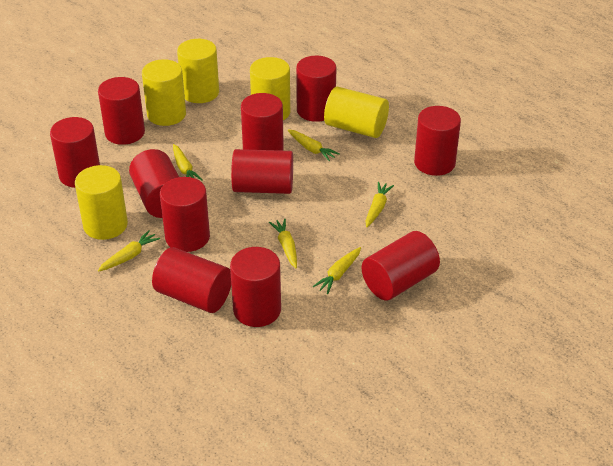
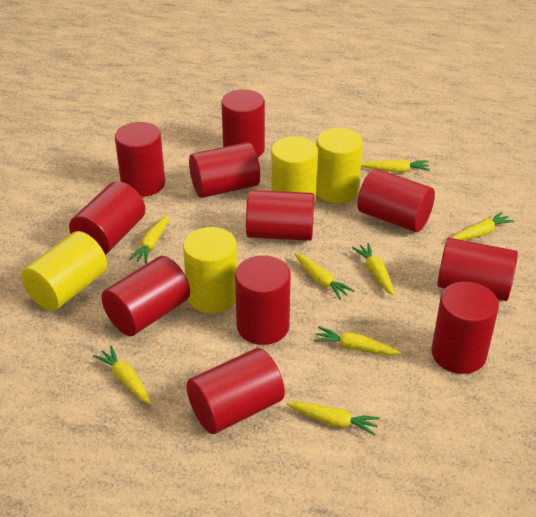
yellow carrot: [98,230,160,272] [173,144,203,181] [269,219,297,268] [288,129,340,161] [313,247,361,294] [366,182,394,227] = 6 -> [93,346,152,404] [129,215,169,264] [286,401,380,436] [295,253,355,300] [313,327,401,355] [352,243,395,296] [361,159,430,172] [452,212,514,240] = 8
yellow cylinder: [75,165,128,240] [142,59,186,126] [177,39,219,103] [250,57,290,120] [324,86,389,138] = 5 -> [21,231,107,311] [183,227,237,313] [271,136,318,204] [316,128,363,203] = 4

